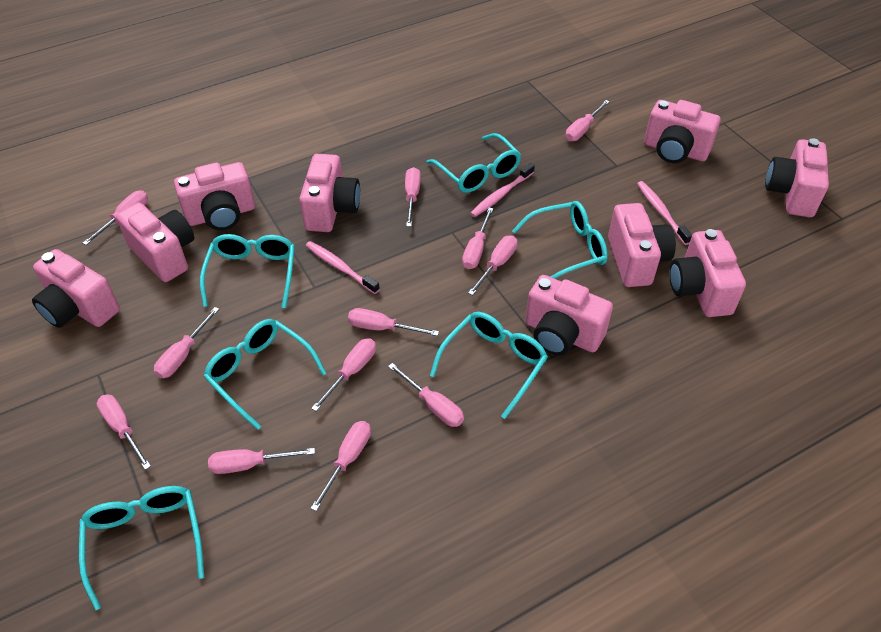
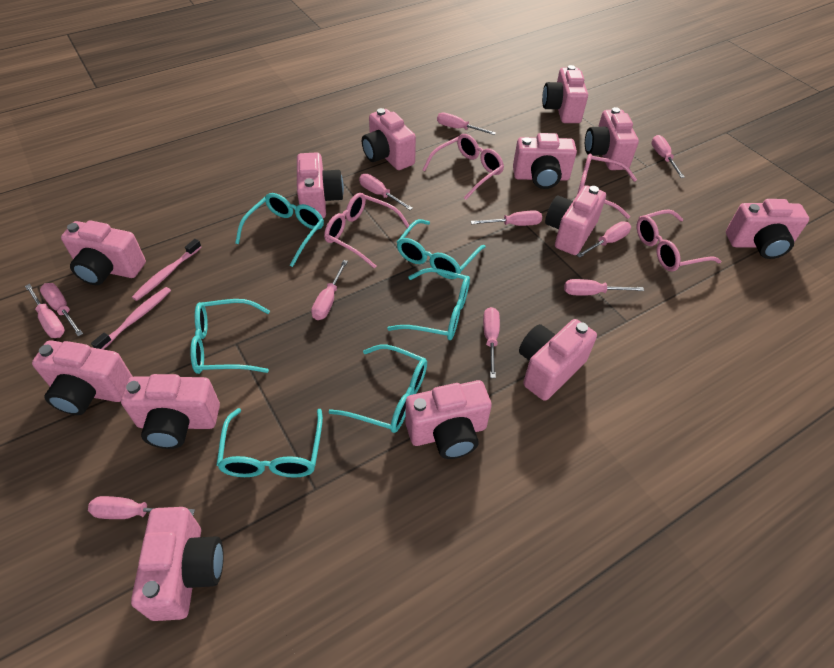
pink camera: [32,249,120,328] [116,203,194,282] [174,162,255,230] [299,154,360,232] [525,275,613,355] [608,203,676,287] [644,100,721,163] [669,229,746,317] [765,138,829,217] = 9 -> [32,340,133,415] [61,220,146,285] [121,374,220,449] [131,507,224,621] [297,152,344,218] [362,108,416,170] [405,380,492,459] [513,133,577,189] [519,319,597,401] [542,65,588,123] [545,185,606,255] [585,107,639,170] [726,199,809,259] = 13
pink glasses: none = 0 -> [324,193,410,269] [422,134,504,200] [577,153,637,219] [637,209,721,271] = 4
pink screwdriver: [83,191,148,245] [97,394,151,470] [154,307,219,378] [208,448,315,474] [311,338,376,411] [311,421,371,511] [348,308,439,336] [388,363,464,427] [405,167,421,227] [462,208,494,269] [468,235,518,295] [565,100,610,141] = 12 -> [25,284,65,338] [40,283,83,336] [88,496,195,519] [311,260,348,320] [359,174,413,210] [437,113,496,135] [471,210,542,226] [483,307,500,378] [564,279,644,295] [577,221,631,258] [651,135,685,178] = 11
pink toothbrush: [306,241,380,294] [470,163,535,217] [637,181,692,245] = 3 -> [91,287,171,349] [132,239,201,301] = 2

